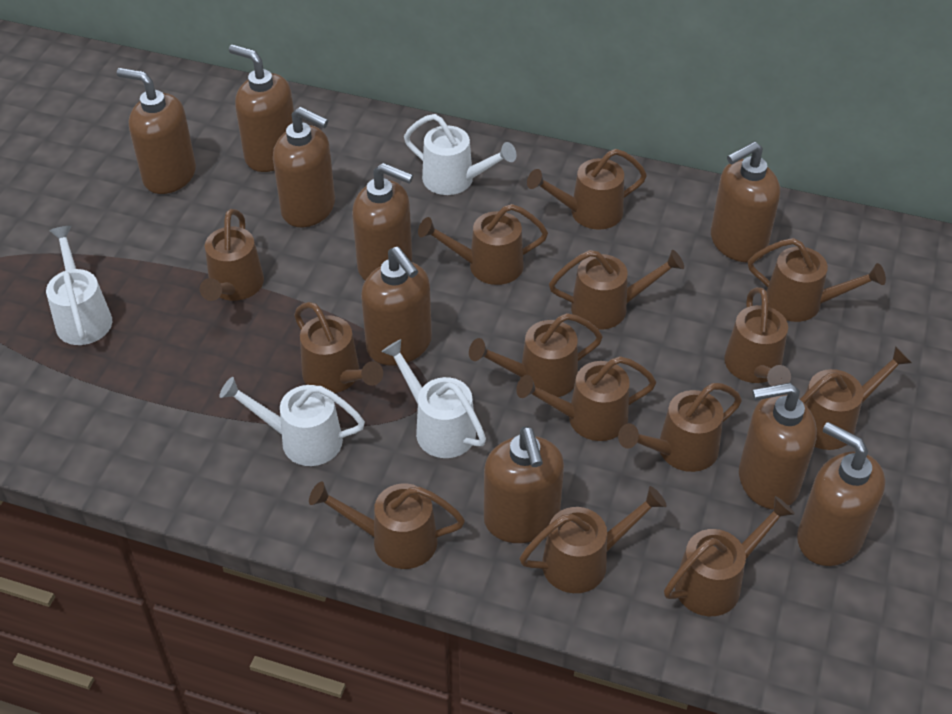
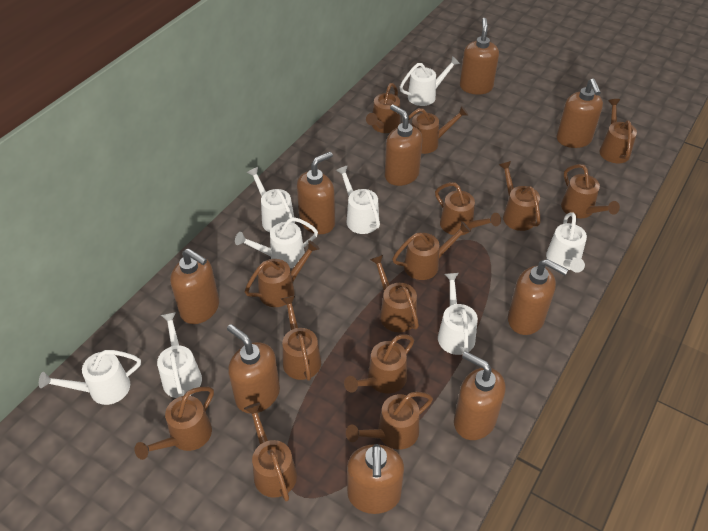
white watering can: [46,226,112,345] [220,377,365,466] [381,339,486,458] [404,114,516,195] = 4 -> [39,350,141,405] [157,312,202,398] [235,217,318,268] [246,167,295,233] [336,165,380,234] [400,56,460,106] [438,273,478,355] [546,212,587,273] = 8

